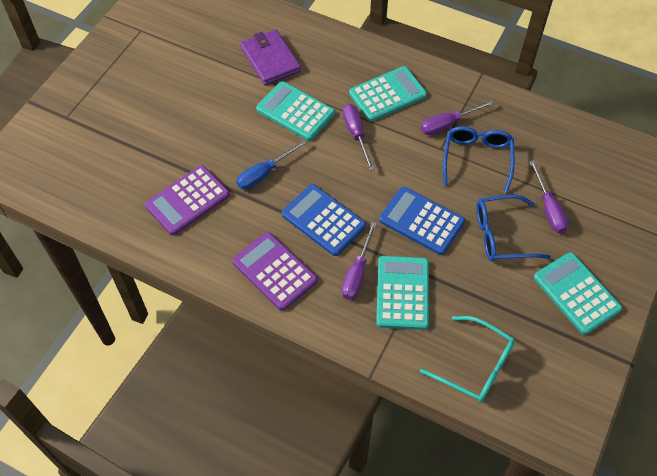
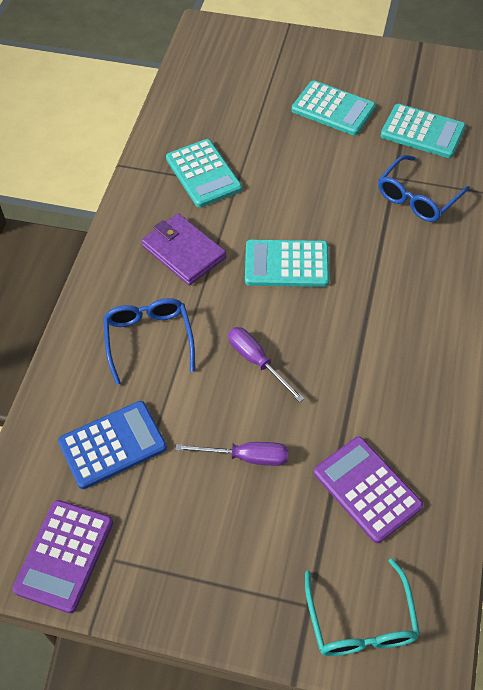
blue calculator: [282,184,366,256] [379,187,465,255] = 2 -> [58,401,167,489] = 1
blue screwdriver: [236,140,307,190] = 1 -> none = 0
purple screwdriver: [342,222,377,300] [343,104,374,170] [421,100,494,135] [529,160,569,233] = 4 -> [175,442,288,466] [228,327,304,402] = 2

